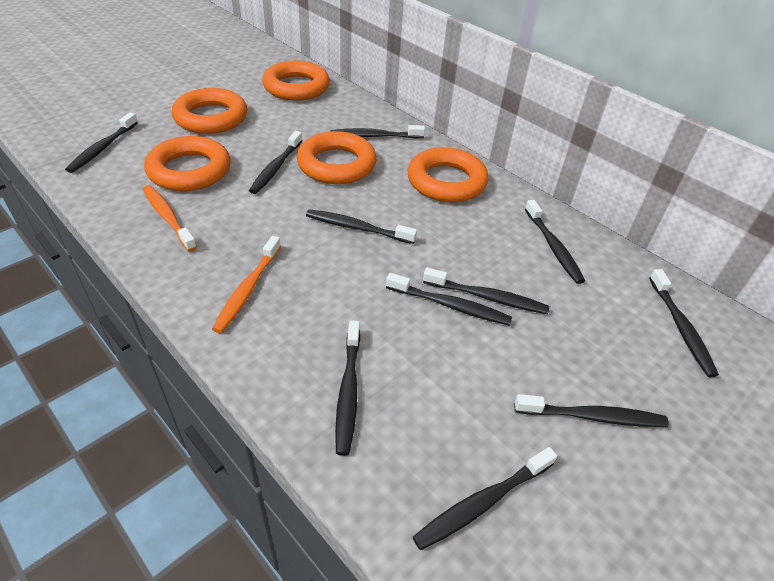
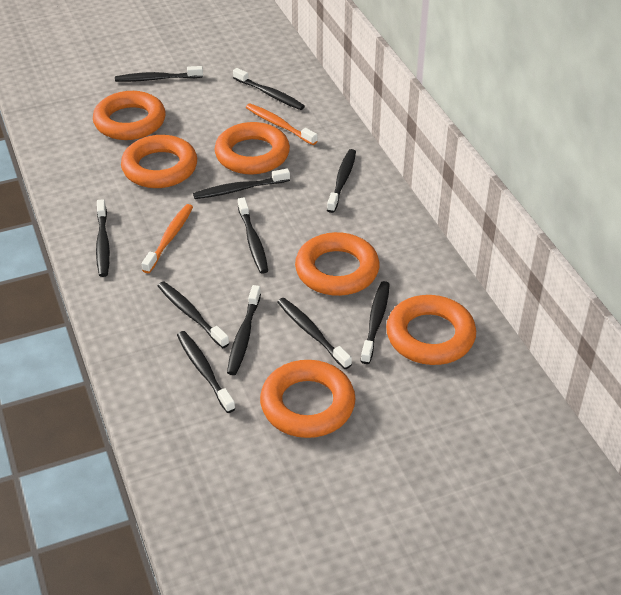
orange ring: [144,136,230,191] [172,88,247,134] [262,60,330,101] [297,131,377,184] [408,147,488,202] = 5 -> [93,91,166,140] [121,135,197,188] [215,122,290,174] [260,360,355,438] [295,232,379,296] [386,295,476,365] = 6

